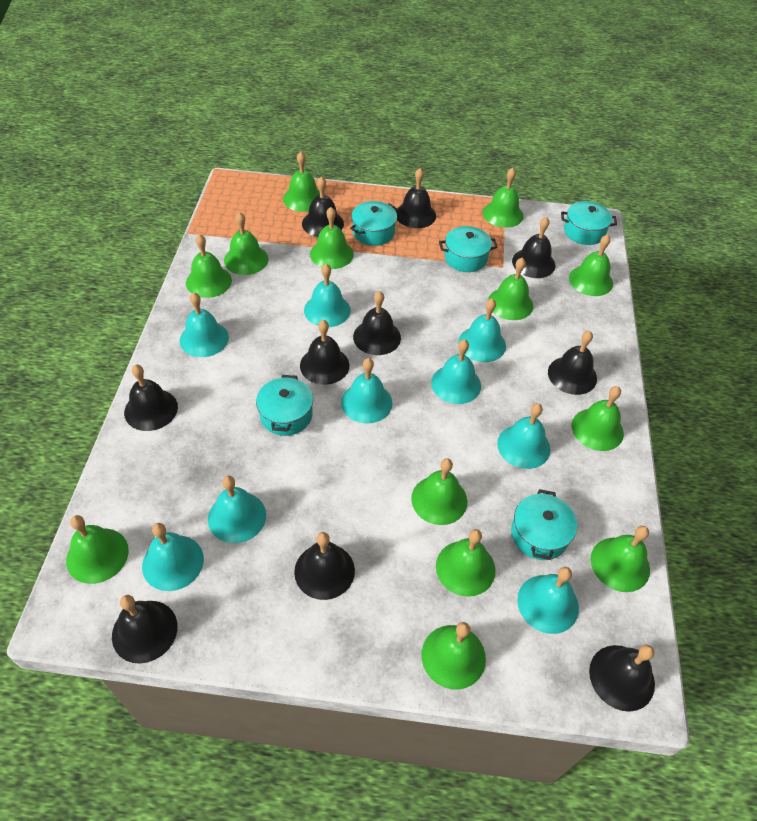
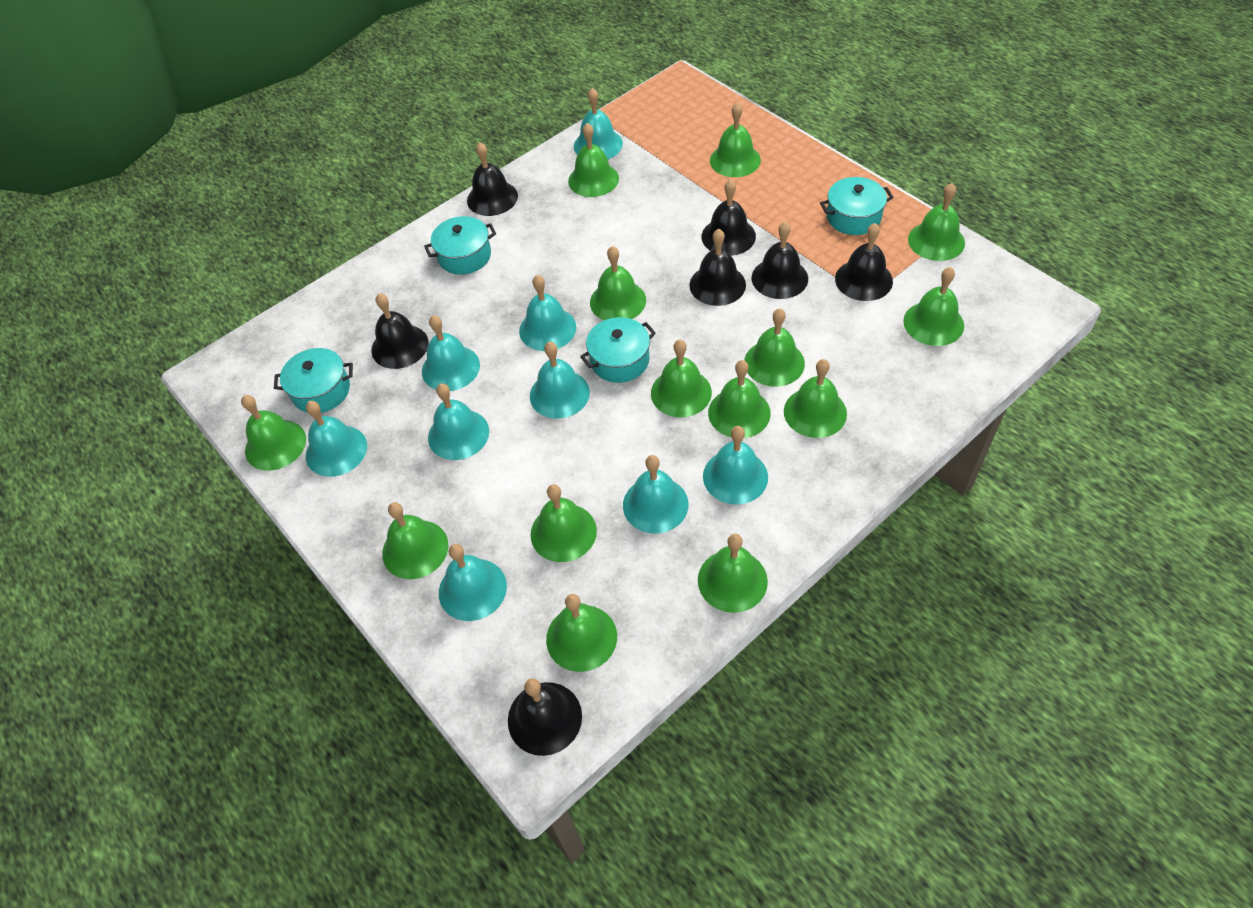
black bell: [112,595,177,664] [124,365,178,431] [294,532,355,600] [300,320,349,385] [302,176,344,237] [353,291,401,355] [396,168,436,228] [512,217,555,278] [548,331,597,395] [589,645,655,712] = 10 -> [371,293,428,369] [467,142,518,216] [508,678,582,756] [689,229,746,306] [702,179,756,256] [752,222,808,299] [835,223,893,301] = 7
green bell: [66,515,129,584] [186,234,232,298] [224,212,268,275] [283,152,320,212] [310,207,354,269] [411,458,467,525] [422,622,486,690] [436,529,495,597] [483,168,523,228] [488,258,533,320] [569,234,613,296] [572,386,624,451] [591,526,650,592] = 13 -> [241,395,306,471] [382,502,449,579] [530,484,597,562] [546,594,617,672] [568,123,619,197] [590,246,646,320] [651,340,712,417] [698,534,768,613] [708,360,771,438] [710,102,761,177] [744,308,805,387] [784,359,847,438] [903,267,964,346] [908,183,965,261] = 14
turquoise pot: [256,375,313,436] [350,201,398,246] [439,226,498,272] [511,489,577,560] [561,201,617,245] = 5 -> [274,348,353,413] [424,216,496,275] [580,317,656,383] [820,177,894,235] = 4

